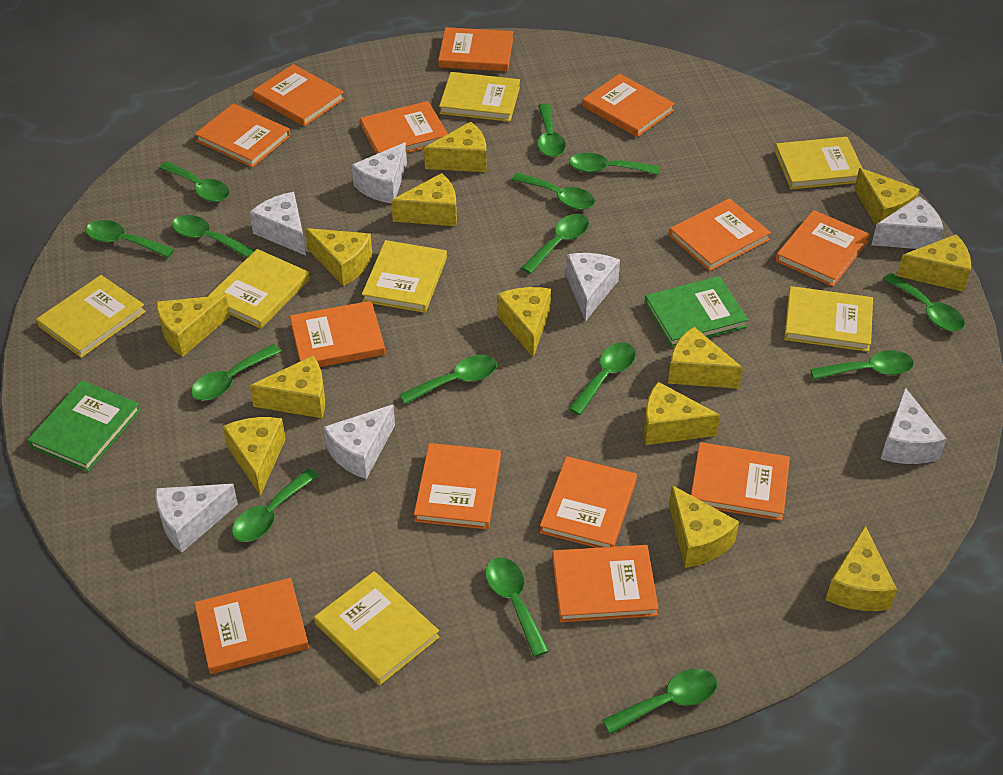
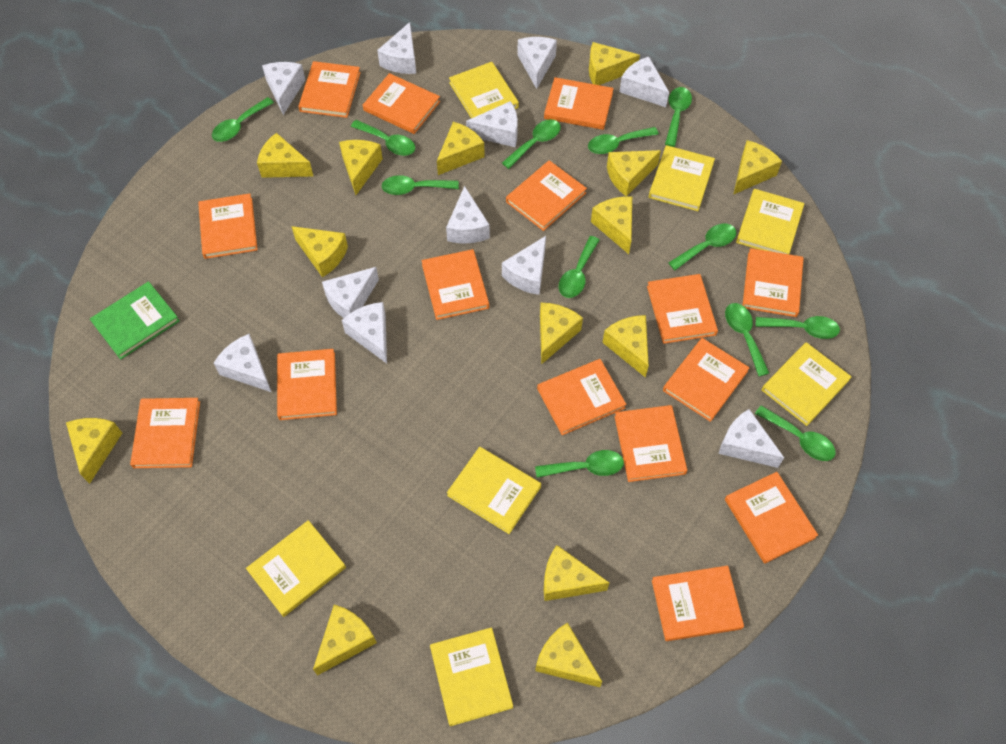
green book: [27,380,141,472] [644,276,748,348] = 2 -> [90,281,180,360] = 1
green spoon: [86,220,174,258] [159,161,230,202] [172,215,255,258] [191,344,281,401] [232,468,319,542] [399,355,497,404] [485,557,549,657] [511,173,595,210] [521,214,589,274] [538,103,566,157] [568,343,636,415] [569,153,660,175] [602,668,717,734] [810,350,914,380] [883,273,965,331] = 15 -> [212,97,274,142] [351,120,415,156] [382,175,459,195] [502,119,561,169] [535,450,624,478] [559,236,600,298] [588,127,659,154] [665,87,692,147] [668,224,736,270] [725,303,769,377] [755,316,840,339] [755,405,836,461] = 12
orange book: [194,578,309,674] [195,103,290,168] [253,64,344,127] [290,301,385,367] [360,101,448,154] [414,443,501,530] [438,27,513,72] [540,456,637,548] [552,545,659,622] [582,74,675,137] [669,198,771,271] [691,442,790,521] [776,210,870,287] = 13 -> [130,398,200,468] [198,193,258,259] [277,349,337,420] [298,61,361,118] [363,73,440,134] [421,249,489,320] [506,160,587,231] [537,359,626,435] [544,77,614,130] [614,405,687,482] [647,274,718,344] [652,566,744,641] [663,338,750,422] [725,472,818,564] [743,248,804,317] = 15
white cheese: [156,484,238,553] [249,192,306,255] [323,405,395,479] [352,142,407,203] [566,253,620,321] [871,196,944,249] [881,387,946,464] = 7 -> [214,334,271,392] [262,62,305,115] [322,267,379,318] [342,302,387,363] [377,22,416,74] [446,186,490,244] [466,101,518,147] [502,236,546,295] [517,37,557,89] [619,57,669,107] [719,409,784,468] = 11
yellow cheese: [156,295,230,357] [223,417,286,496] [250,356,325,418] [306,228,373,286] [391,173,457,226] [424,122,486,172] [497,287,551,357] [644,382,720,445] [668,327,743,389] [669,485,739,568] [826,525,897,611] [854,168,920,226] [897,234,971,292] = 13 -> [66,418,122,484] [257,133,314,178] [291,226,348,277] [313,605,377,675] [339,140,383,195] [437,122,485,175] [535,622,602,687] [540,303,583,364] [544,545,609,601] [589,42,640,85] [591,196,632,254] [602,315,649,378] [607,150,661,196] [733,140,782,195] = 14

